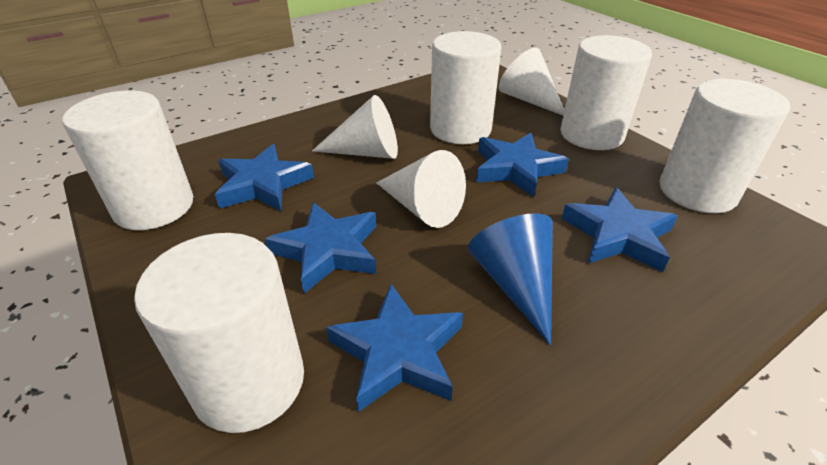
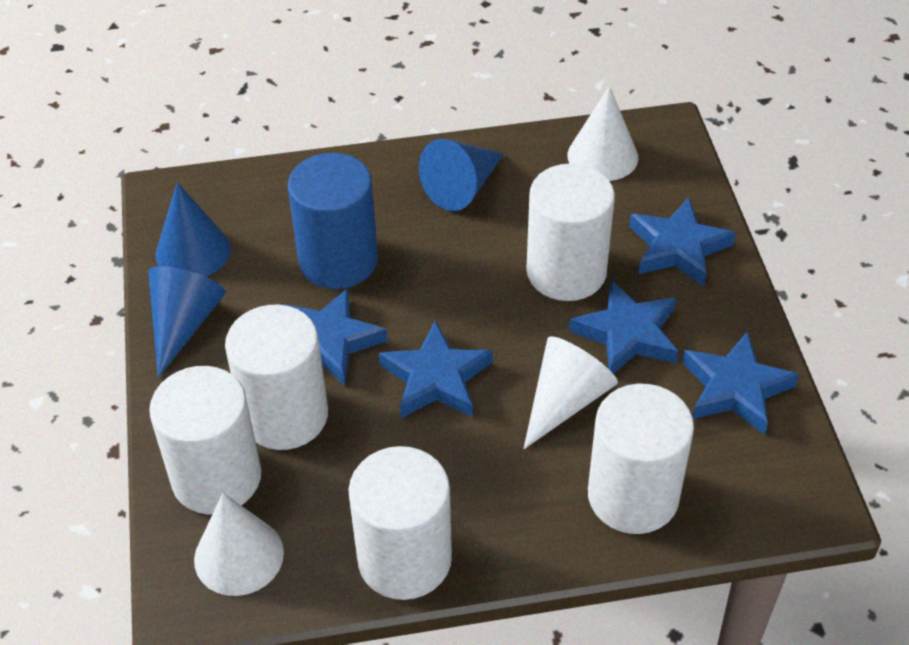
blue cone: [468,213,553,345] = 1 -> [148,266,226,378] [155,182,231,277] [419,139,504,211] = 3
blue cylinder: none = 0 -> [288,153,378,289] = 1

